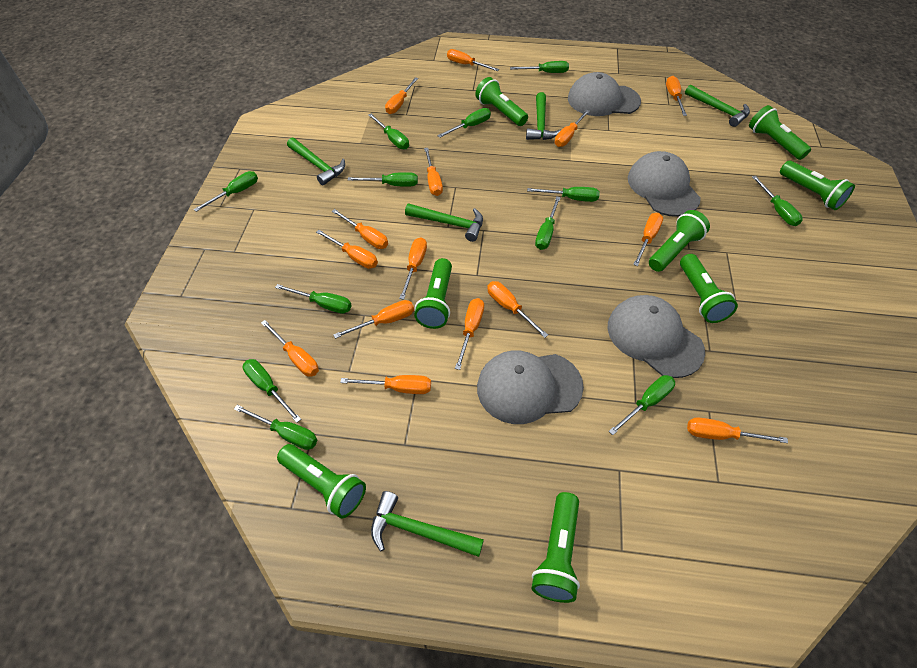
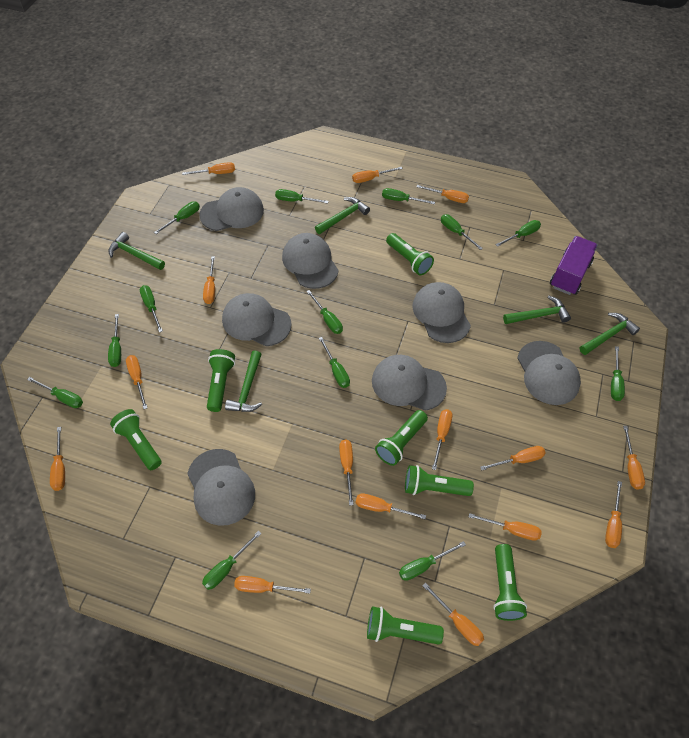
green flashlight: [277,444,366,518] [414,258,452,329] [475,77,528,126] [532,492,580,603] [649,210,710,272] [680,254,738,323] [749,105,811,160] [780,161,855,210] = 8 -> [110,409,162,470] [207,349,235,412] [367,606,444,645] [375,410,428,466] [386,233,434,275] [405,465,474,496] [493,544,527,621] = 7
green screwdriver: [194,171,258,212] [234,405,317,450] [243,359,301,423] [275,284,352,314] [348,172,418,187] [368,114,409,149] [437,108,491,138] [510,61,569,73] [527,187,600,202] [535,196,561,250] [609,375,675,435] [752,176,803,226] = 12 -> [27,377,83,408] [108,314,121,367] [140,285,163,332] [154,201,200,234] [202,531,262,590] [275,189,329,204] [306,290,343,334] [319,337,350,388] [382,188,435,204] [399,541,466,581] [441,214,483,250] [495,220,541,247] [611,346,625,401] = 13
grey cap: [477,351,584,424] [568,72,641,116] [608,295,705,378] [628,151,701,217] = 4 -> [187,449,255,526] [199,187,264,231] [222,293,292,346] [282,233,339,289] [372,355,447,411] [412,282,471,343] [517,341,581,405] = 7
purple truck: none = 0 -> [550,236,598,295] = 1

